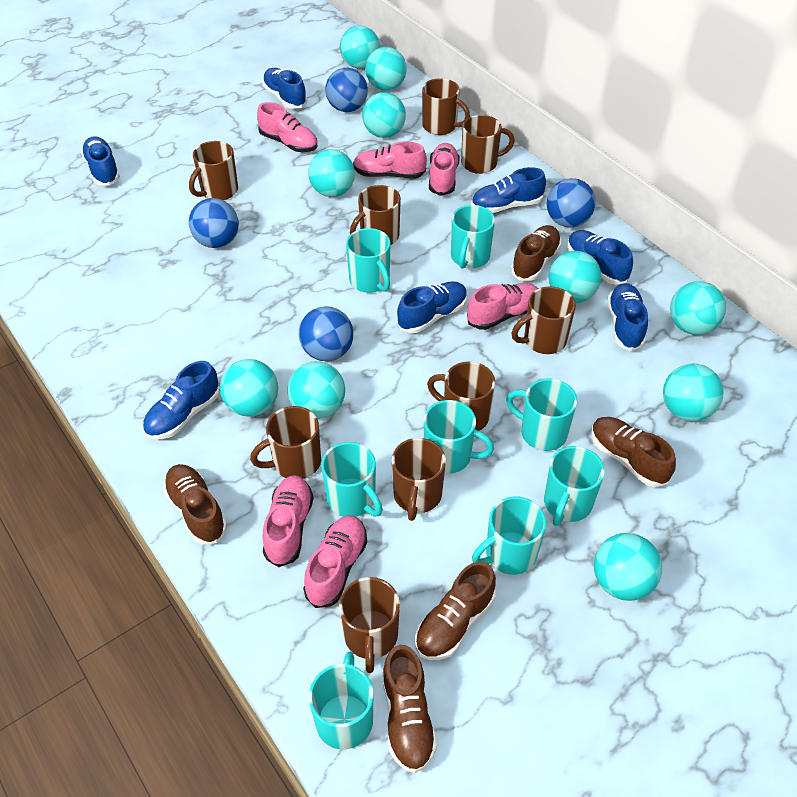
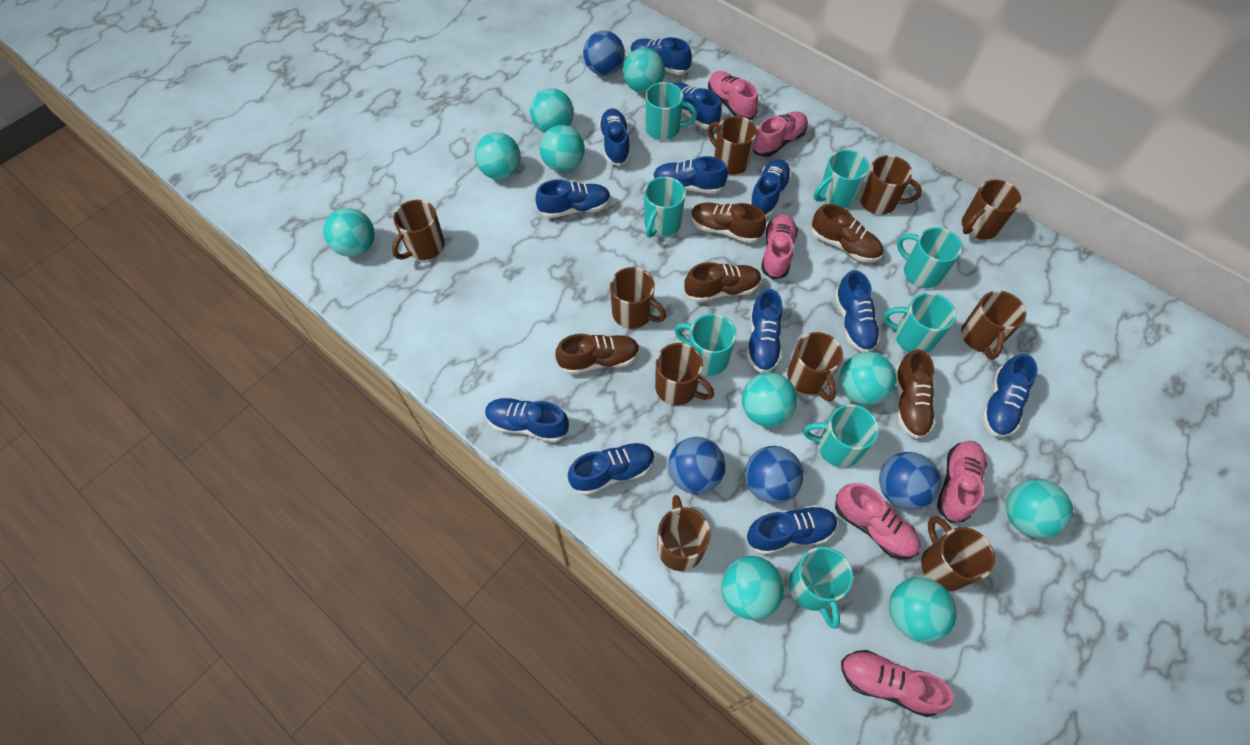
blue shoe: [81,136,120,186] [143,361,220,439] [262,68,307,109] [397,281,467,333] [471,167,546,213] [567,230,633,285] [607,283,648,351] = 7 -> [485,398,569,443] [535,179,611,218] [568,442,655,495] [599,108,630,166] [630,37,692,75] [653,156,728,194] [673,82,722,129] [746,505,838,555] [747,289,783,373] [749,159,791,217] [834,270,881,352] [982,354,1037,437] = 12
brown mug: [189,141,238,200] [250,406,321,479] [339,577,400,673] [350,185,401,245] [392,438,446,521] [422,78,470,135] [427,362,495,431] [461,115,515,174] [511,286,576,354] = 9 -> [392,200,445,260] [610,267,666,329] [655,343,714,405] [657,495,711,571] [708,116,757,175] [787,332,843,402] [860,155,922,215] [921,516,995,591] [961,291,1026,360] [962,179,1021,240] = 10

